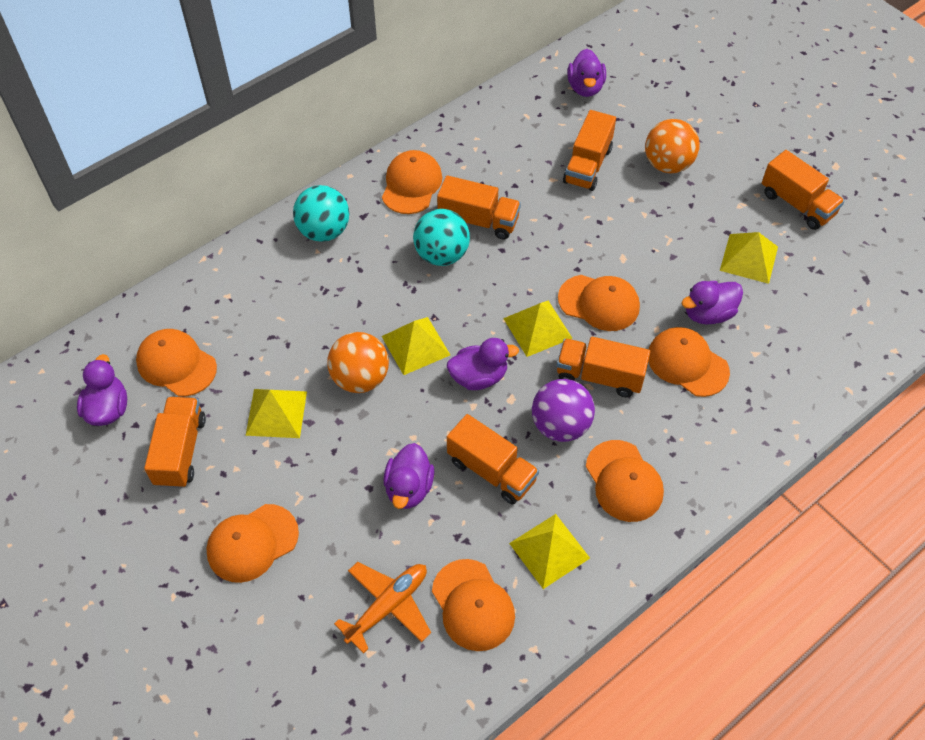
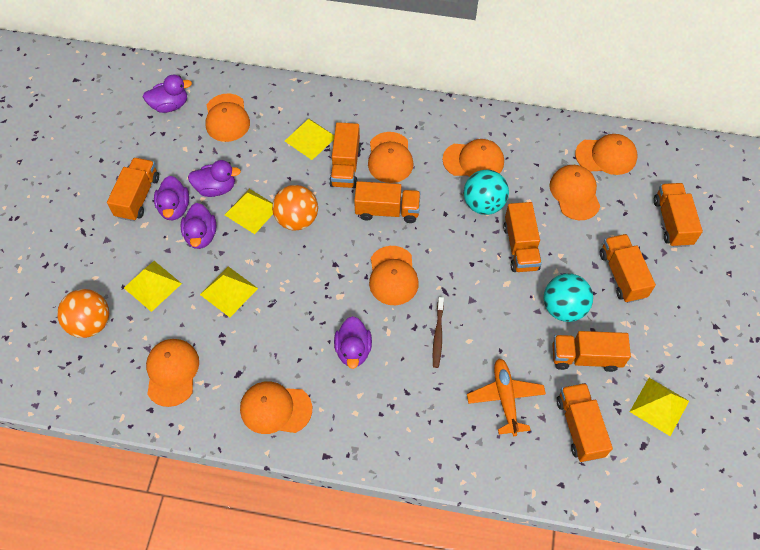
brown toothbrush: none = 0 -> [433,297,444,368] = 1
orange cap: [136,329,217,397] [206,504,299,583] [382,150,442,214] [432,559,515,651] [558,275,640,331] [586,440,664,522] [648,327,730,397] = 7 -> [146,339,199,407] [205,93,250,142] [240,381,312,434] [368,132,413,183] [369,246,419,305] [442,139,504,177] [549,165,600,220] [575,134,637,175] = 8
orange truck: [144,397,206,488] [437,175,521,240] [447,414,539,504] [557,337,650,397] [563,110,616,191] [762,150,845,230] = 6 -> [107,158,159,221] [329,122,361,188] [354,181,421,223] [503,202,542,272] [552,331,631,372] [556,383,613,462] [600,234,656,303] [654,183,703,247] = 8
purple ball: [532,379,595,442] = 1 -> none = 0

